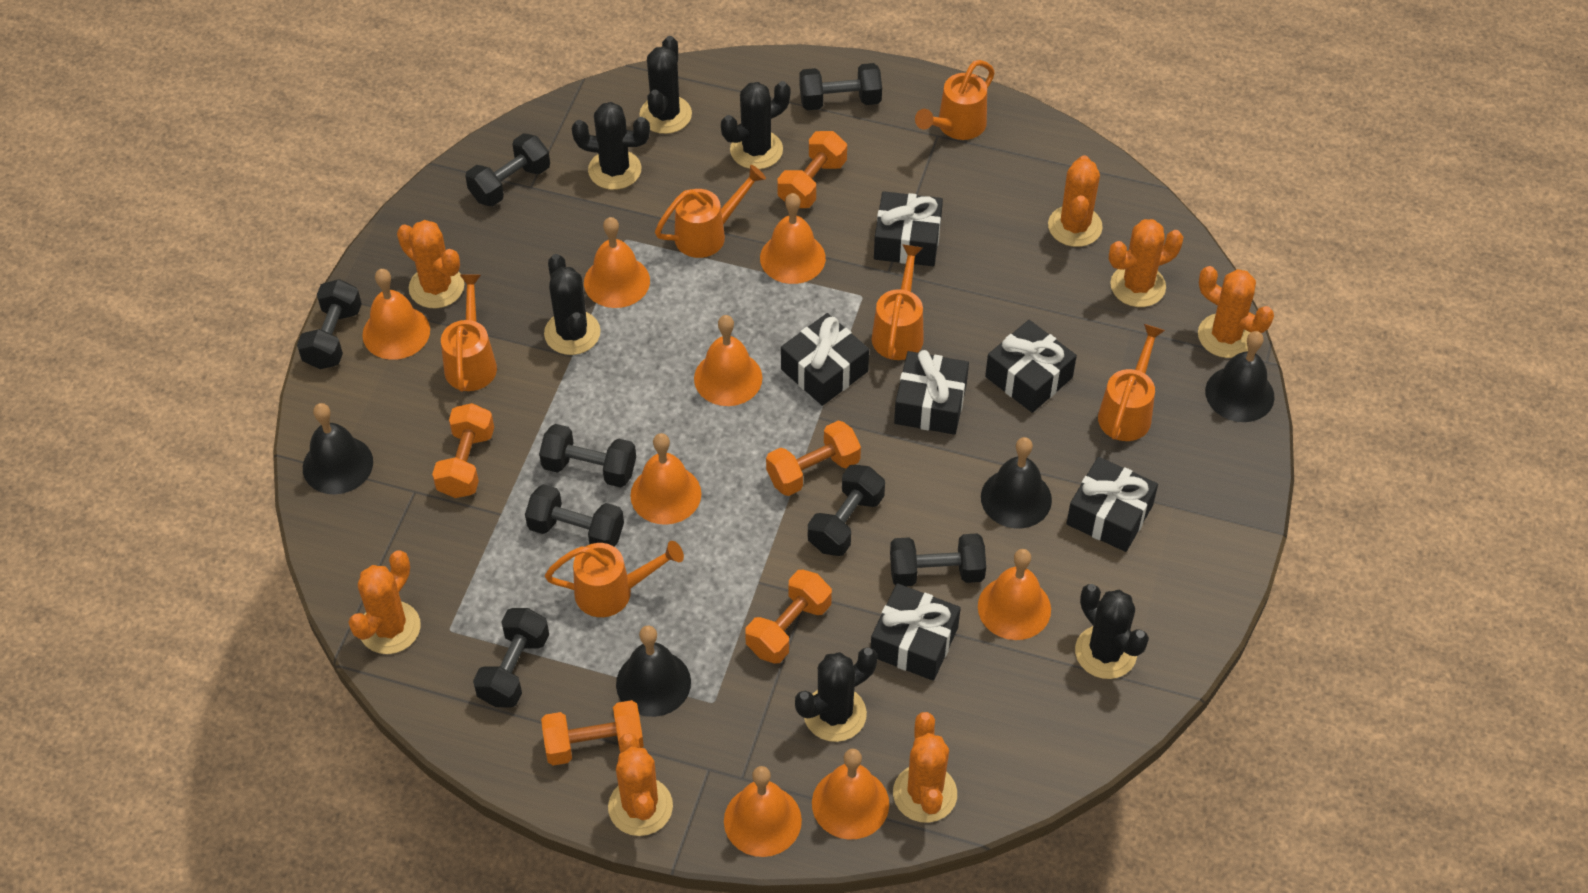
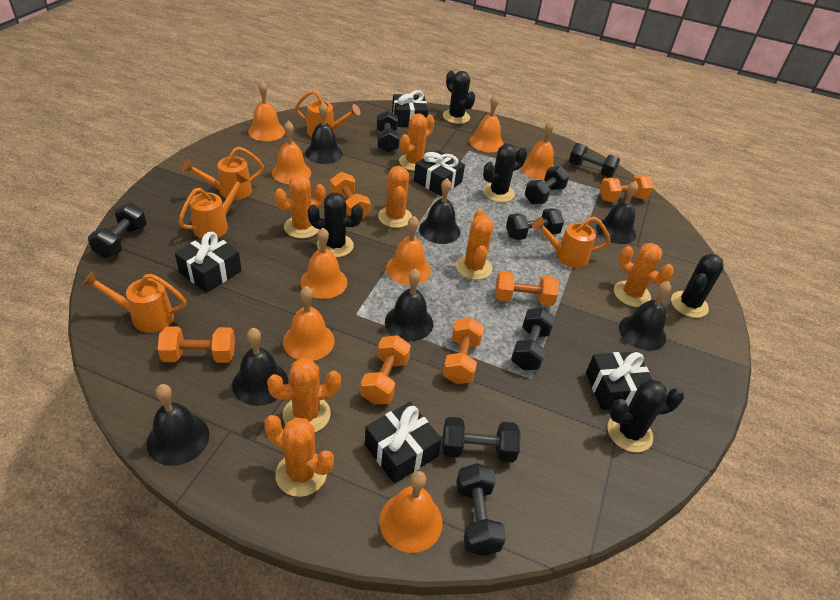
black bell: [303,403,373,494] [616,626,691,717] [981,437,1052,528] [1205,331,1274,422] = 4 -> [147,384,209,466] [232,328,288,406] [305,102,343,164] [385,269,433,341] [419,178,460,244] [596,181,638,244] [619,281,671,351] = 7
black cactus: [544,254,601,355] [572,102,650,190] [639,36,692,134] [721,81,790,169] [795,647,877,742] [1075,584,1149,679] = 6 -> [308,192,363,257] [443,71,475,124] [483,144,527,202] [607,379,684,452] [671,254,723,318] = 5
black gift: [781,313,869,406] [871,583,961,681] [874,191,943,266] [894,350,969,435] [985,320,1077,413] [1066,457,1158,552] = 6 -> [175,232,242,293] [365,402,442,483] [392,90,428,127] [414,150,465,196] [586,352,652,410] = 5
orange dumbbell: [432,403,494,498] [541,700,644,765] [745,570,832,664] [766,420,861,496] [777,131,847,208] = 5 -> [158,326,235,363] [330,172,371,219] [360,335,411,405] [443,317,484,384] [495,271,559,306] [599,175,654,202] = 6
orange watering can: [441,274,497,391] [545,541,684,617] [655,165,766,258] [872,244,924,360] [915,60,995,140] [1098,324,1165,441] = 6 -> [82,272,186,333] [178,173,248,238] [182,147,264,200] [295,90,360,137] [532,217,610,268] = 5

